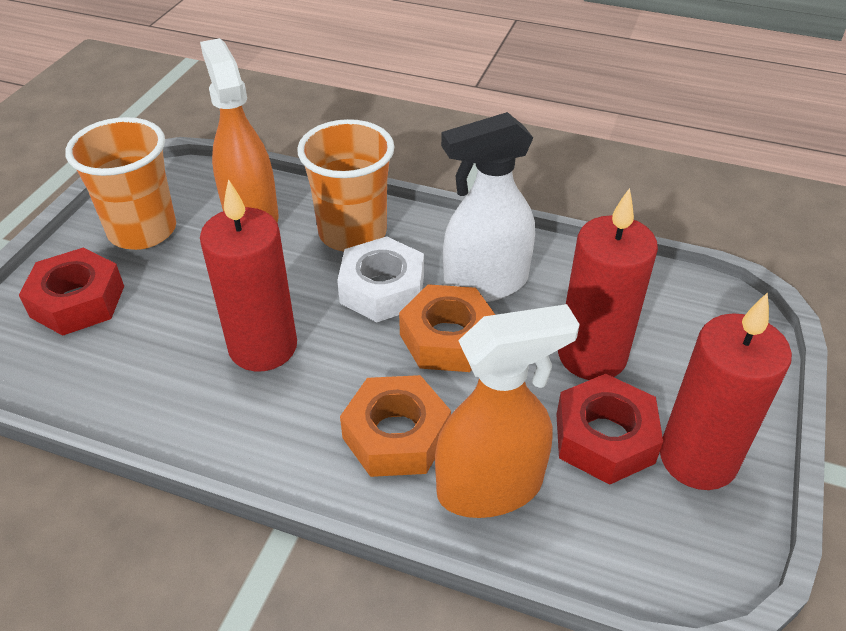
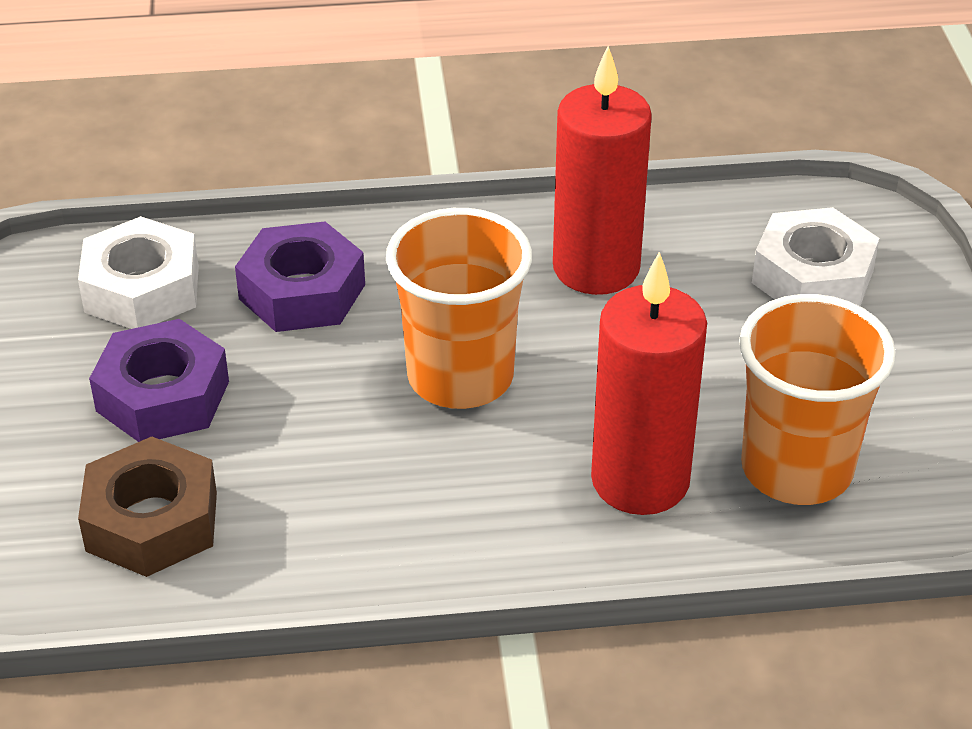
brown nut: none = 0 -> [78,436,217,577] = 1
orange nut: [340,375,451,477] [399,284,495,372] = 2 -> none = 0
orange spray bottle: [200,38,279,223] [435,304,580,518] = 2 -> none = 0
purple nut: none = 0 -> [89,319,229,442] [235,221,365,332] = 2
red candle: [200,179,297,372] [558,188,658,380] [660,292,792,490] = 3 -> [553,46,652,295] [591,252,707,515] = 2
red nut: [19,248,124,336] [556,374,663,485] = 2 -> none = 0
white nut: [337,236,424,322] = 1 -> [78,216,199,329] [752,207,880,306] = 2
white spray bottle: [441,112,535,302] = 1 -> none = 0

